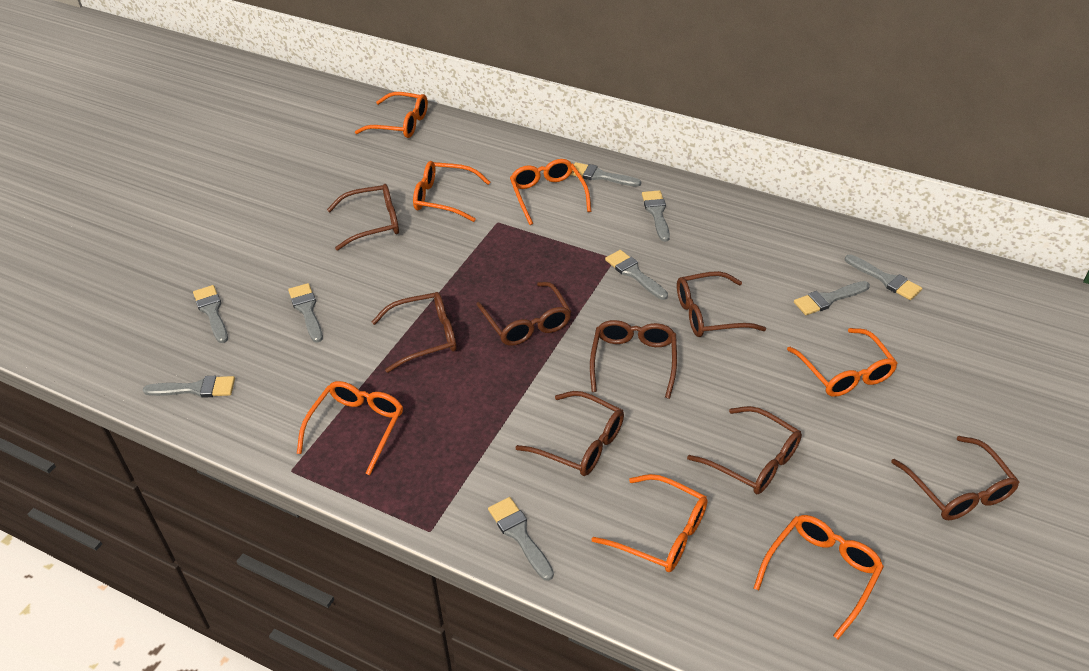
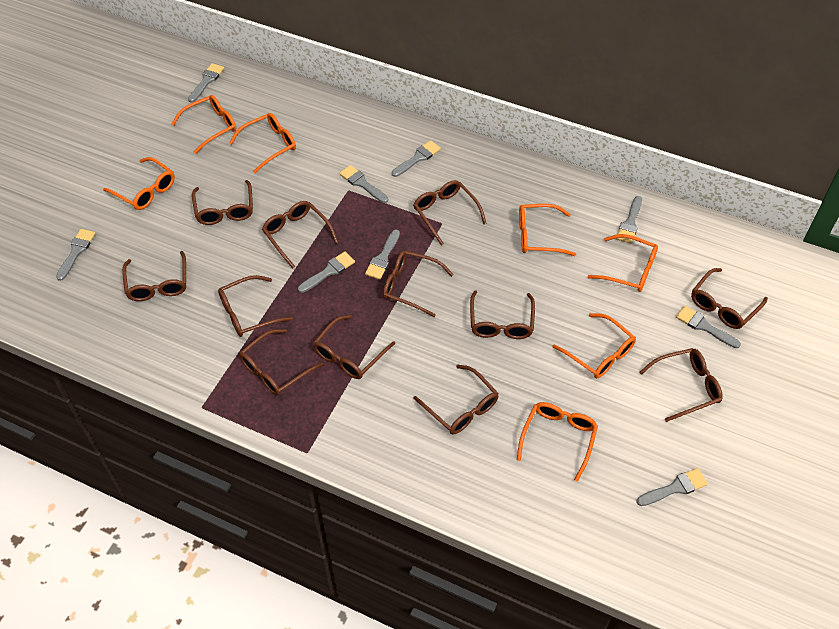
brown glasses: [327,184,399,251] [372,292,457,373] [476,282,571,346] [516,391,624,476] [590,320,677,399] [677,271,766,337] [687,406,802,494] [891,436,1020,520] = 8 -> [122,251,186,301] [192,180,253,225] [218,275,293,337] [239,329,323,396] [262,201,338,269] [313,315,395,379] [383,251,454,317] [413,180,487,246] [413,365,499,435] [470,290,535,339] [639,348,723,422] [691,268,768,329] = 12

